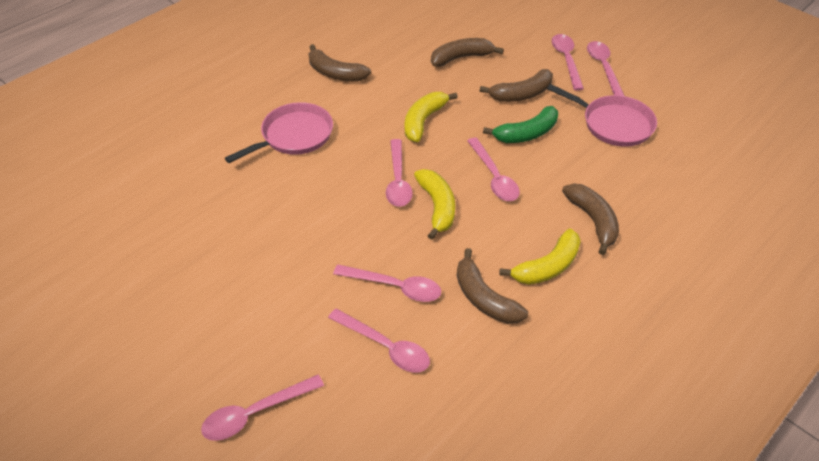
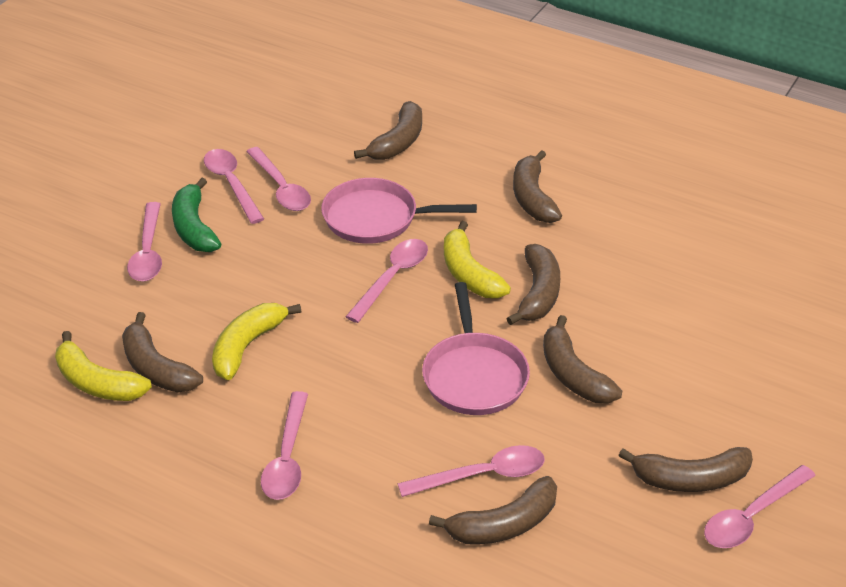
brown banana: [309,44,371,81] [431,38,504,67] [457,248,528,324] [480,69,553,102] [562,183,619,255] = 5 -> [122,312,203,392] [354,101,422,160] [429,476,557,544] [507,244,560,325] [513,150,562,223] [543,315,622,403] [618,447,753,492] = 7

